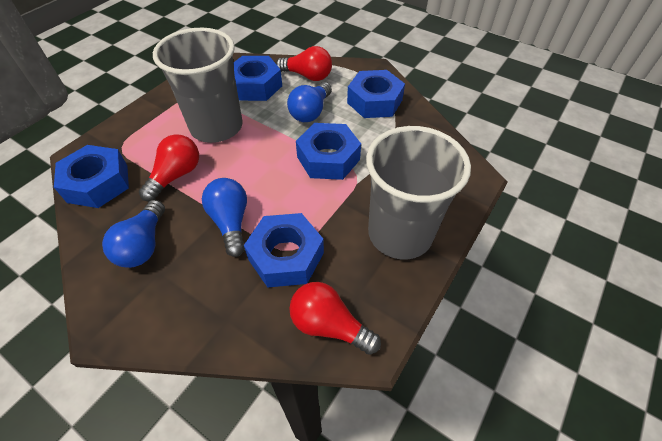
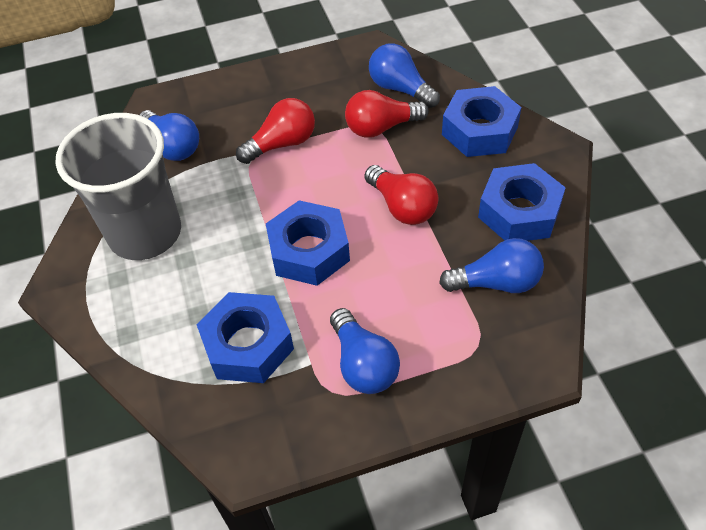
blue light bulb: [102,200,165,268] [202,178,247,257] [287,82,332,122] = 3 -> [139,110,199,161] [330,308,400,394] [369,44,440,108] [439,238,544,293] = 4
blue nut: [54,145,129,208] [234,56,282,101] [244,213,324,288] [296,123,361,180] [347,70,405,118] = 5 -> [197,292,294,383] [266,200,350,286] [442,86,521,157] [478,163,566,241] = 4
grey cup: [153,28,243,143] [366,126,471,259] = 2 -> [55,113,181,260] = 1

